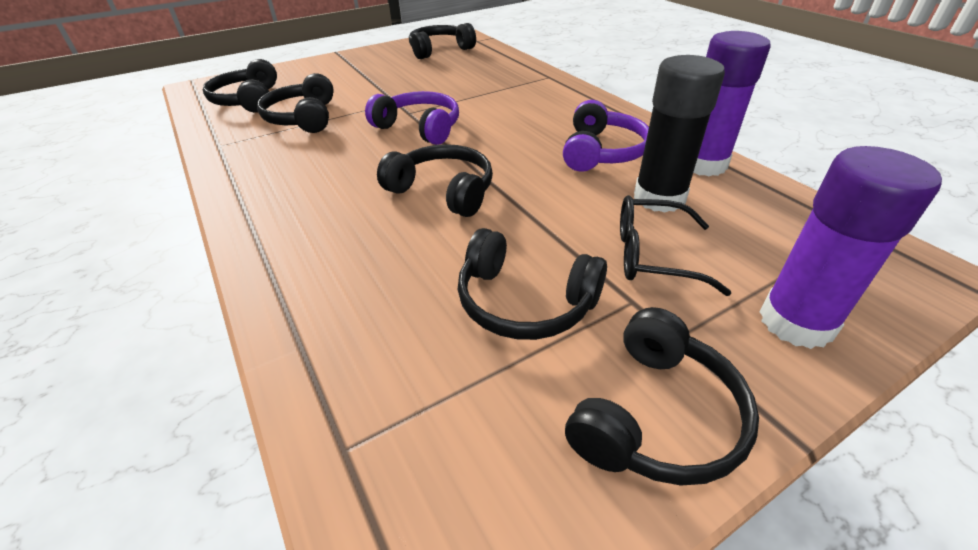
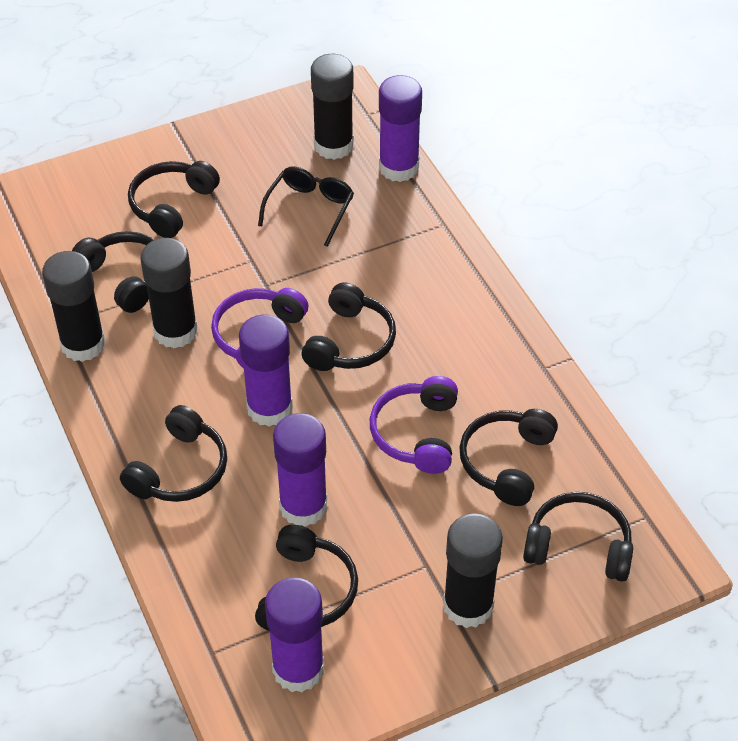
black glue stick: [634,55,725,213] = 1 -> [42,251,106,362] [140,238,198,349] [311,54,354,160] [443,513,503,628] = 4
black headphones: [203,59,277,113] [257,73,334,133] [377,144,493,217] [409,23,476,59] [457,228,607,340] [565,307,759,486] = 6 -> [72,231,154,313] [120,405,227,502] [128,161,220,238] [255,525,358,631] [302,282,396,371] [459,409,558,506] [523,492,633,582] = 7
purple glue stick: [693,31,771,176] [759,146,942,349] = 2 -> [239,315,293,427] [265,577,324,692] [273,413,328,527] [379,75,422,182] = 4

